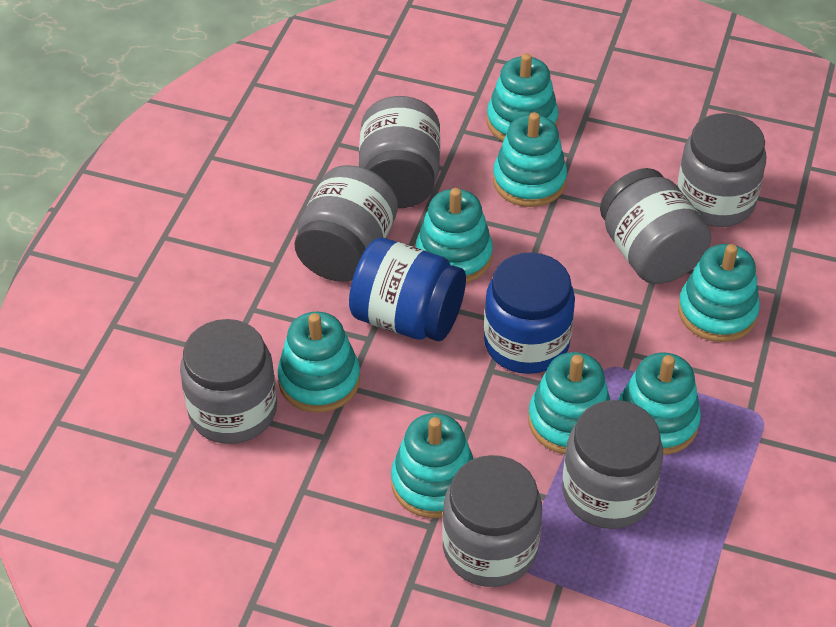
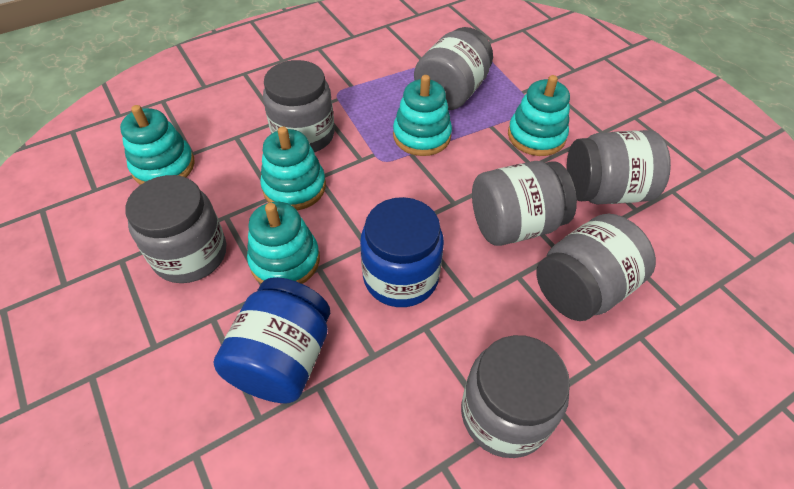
turquoise stacking toy: [277,312,360,412] [391,413,474,518] [416,188,493,283] [487,53,559,141] [493,112,567,207] [528,352,610,454] [618,353,701,455] [678,244,760,342] = 8 -> [120,105,195,185] [247,202,320,284] [260,127,326,210] [393,75,452,156] [508,75,570,156] = 5

